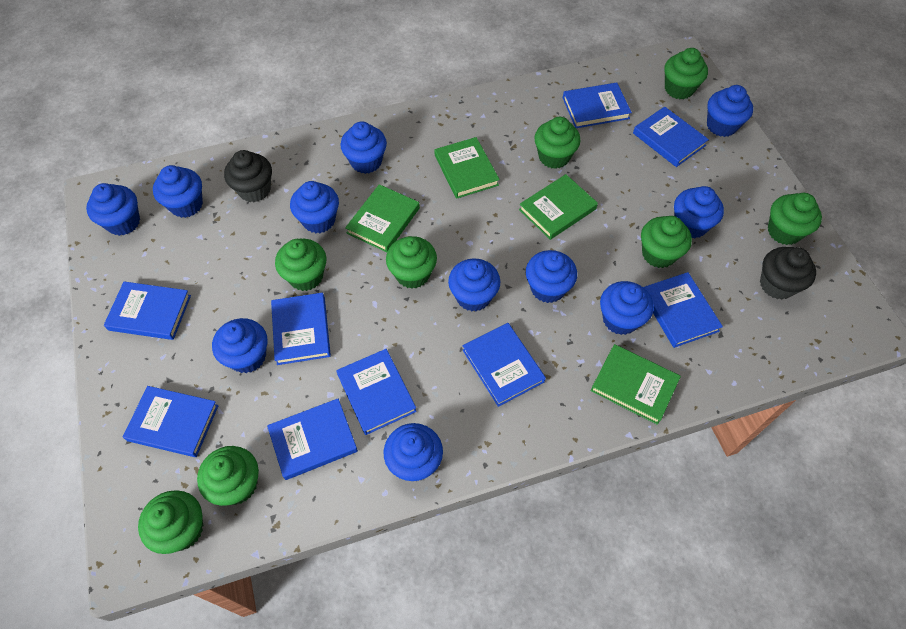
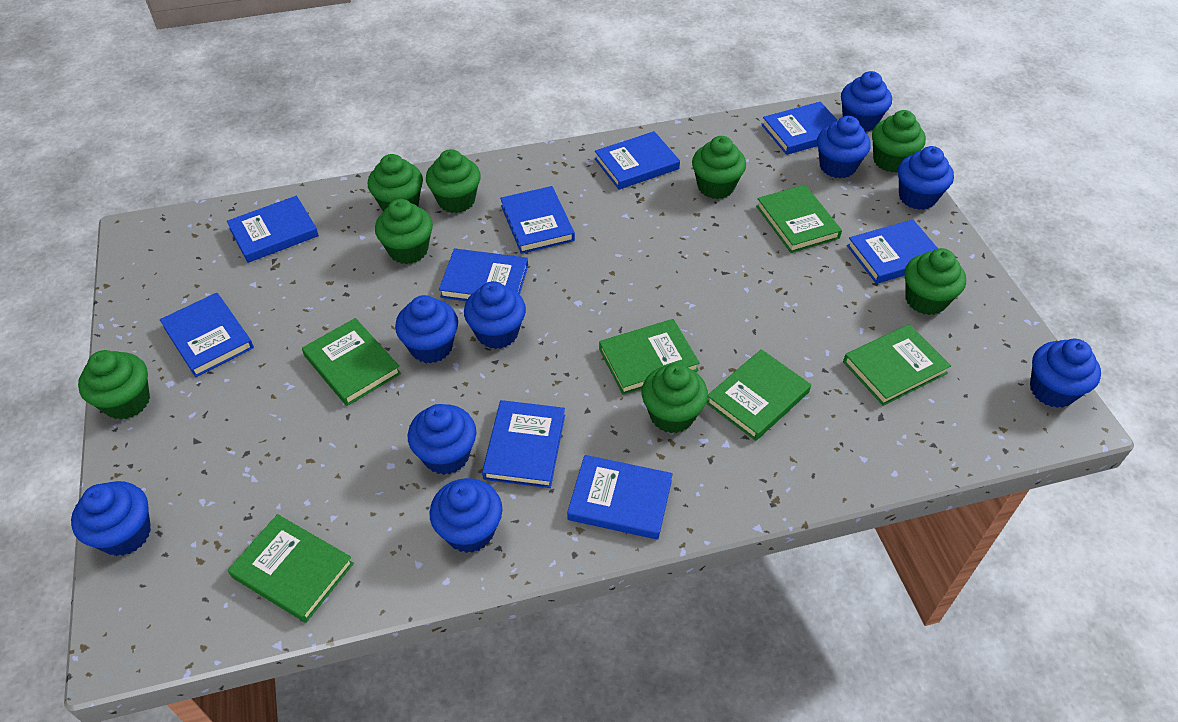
black cupcake: [224,150,272,202] [760,247,816,300] = 2 -> none = 0
blue cupcake: [86,183,140,236] [153,165,203,218] [212,318,267,373] [290,181,339,233] [340,121,387,174] [384,423,443,481] [448,258,500,311] [526,250,577,303] [600,281,654,335] [674,186,724,239] [707,85,753,137] = 11 -> [71,481,151,556] [395,295,458,363] [408,404,476,475] [429,478,502,553] [464,281,526,349] [817,116,871,178] [841,71,892,132] [898,146,954,210] [1030,339,1101,408] = 9
green book: [345,184,420,252] [434,137,500,199] [519,174,598,240] [591,344,681,425] = 4 -> [228,514,354,623] [302,318,401,406] [599,319,700,395] [706,349,811,441] [756,185,842,253] [843,324,951,406] = 6

